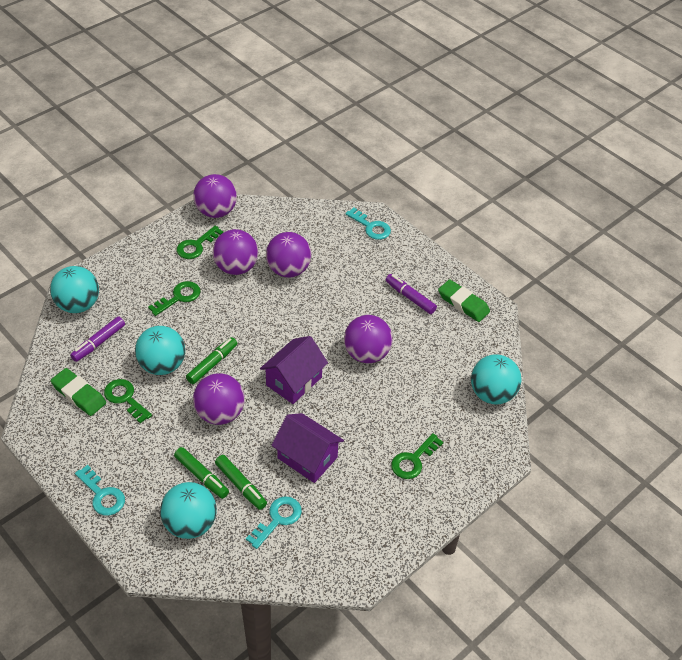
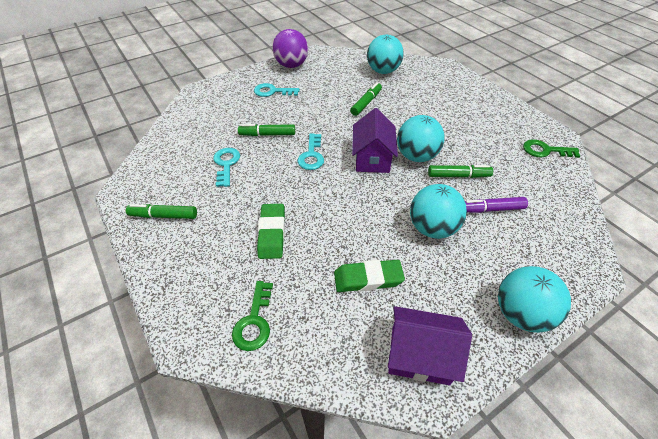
green key: [104,379,152,423] [148,281,200,316] [177,226,223,259] [391,433,443,479] = 4 -> [232,281,273,351] [523,139,580,158] = 2
green marker: [174,447,229,499] [186,337,237,384] [215,455,267,510] = 3 -> [126,204,197,219] [238,124,295,136] [350,82,382,116] [428,165,493,178] = 4
purple ball: [193,174,237,218] [193,373,245,425] [213,229,258,275] [266,232,311,278] [344,315,393,363] = 5 -> [272,29,308,68] = 1
purple marker: [70,316,125,362] [386,274,437,314] = 2 -> [465,197,528,213] = 1

